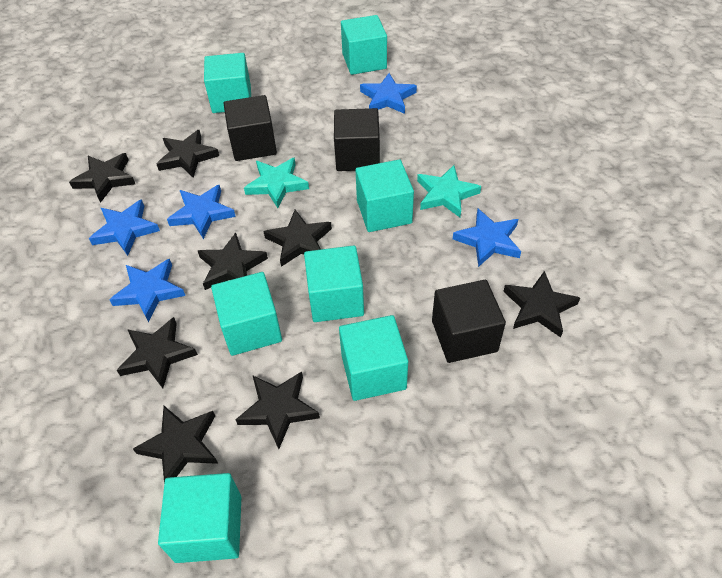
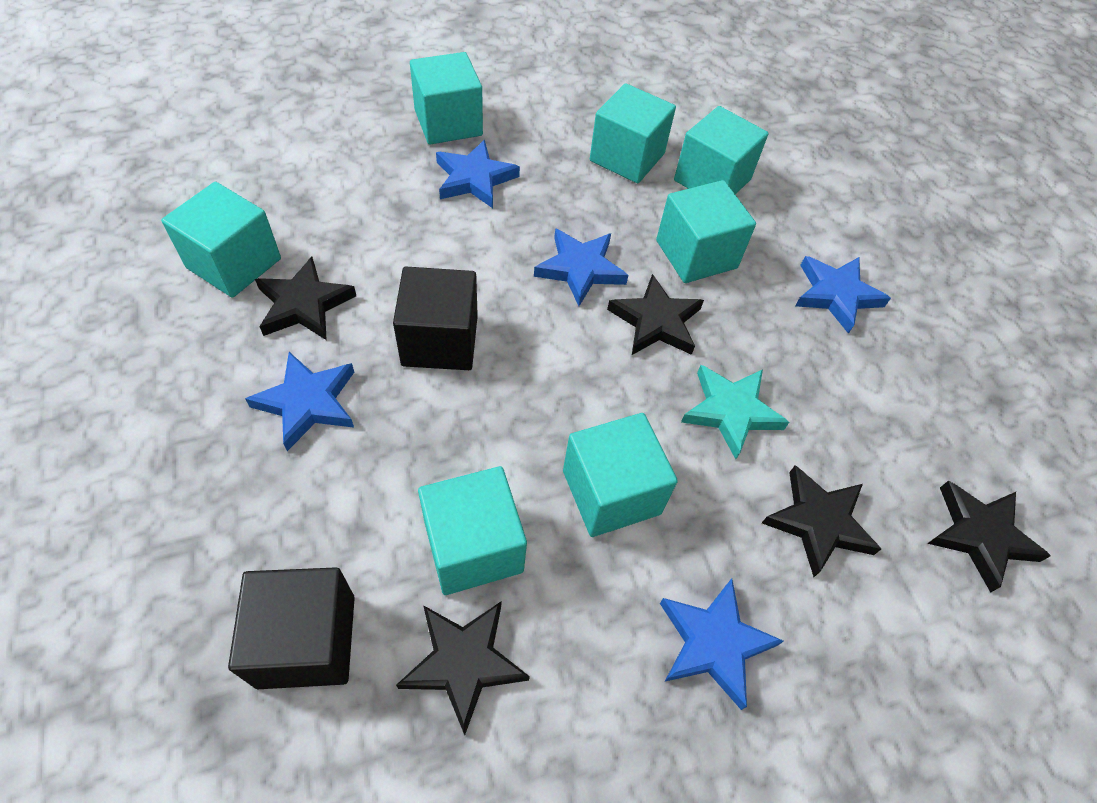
black cube: [224,95,277,161] [334,108,380,171] [432,280,506,363] = 3 -> [228,567,355,689] [393,267,478,370] = 2
black star: [69,153,135,203] [117,317,198,388] [133,406,218,484] [157,130,219,178] [198,233,268,290] [235,371,320,449] [263,210,332,267] [503,271,580,338] = 8 -> [255,257,356,340] [396,602,530,735] [607,274,704,355] [762,465,881,577] [927,481,1051,593] = 5
turquoise star: [244,157,309,208] [417,165,481,217] = 2 -> [681,365,789,459] = 1

